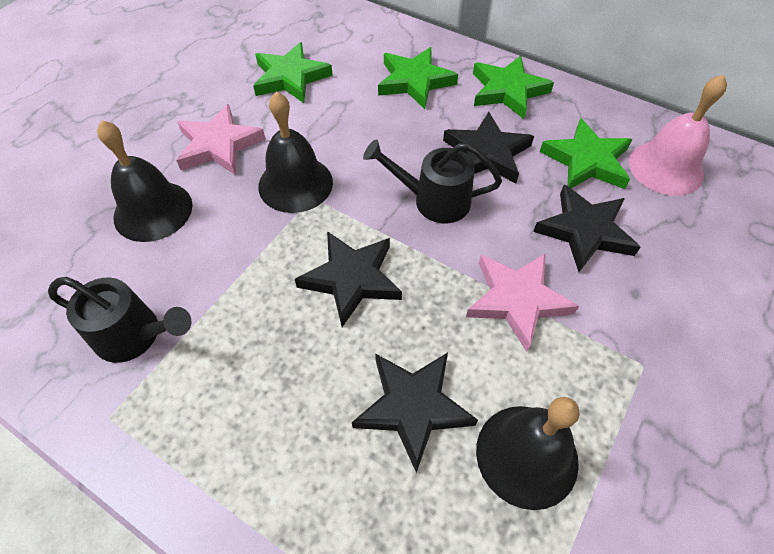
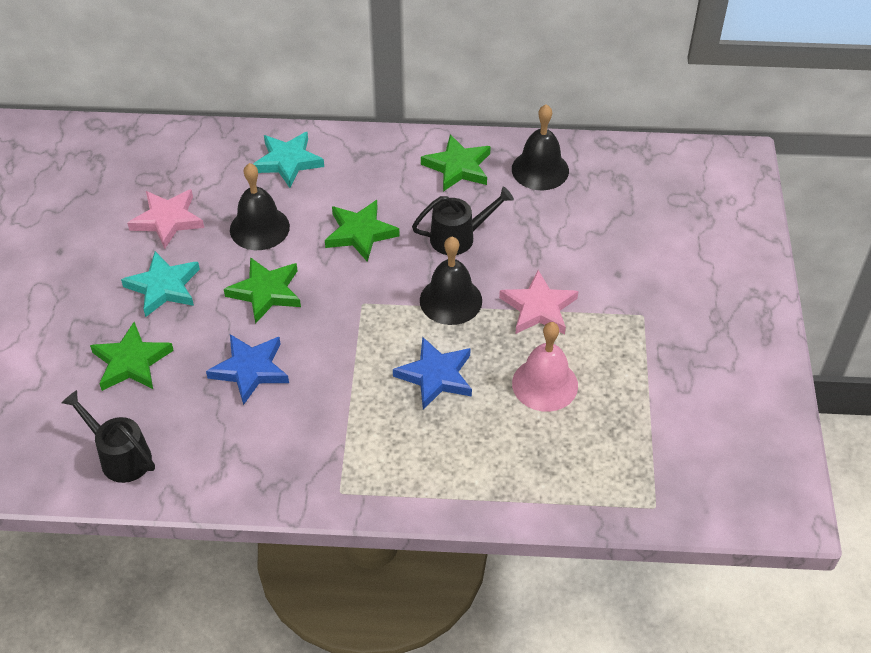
black star: [295,231,402,327] [352,352,478,473] [443,112,534,183] [533,185,641,272] = 4 -> none = 0
blue star: none = 0 -> [206,334,289,405] [393,336,472,410] = 2
turquoise star: none = 0 -> [121,251,200,317] [253,132,324,188] = 2

